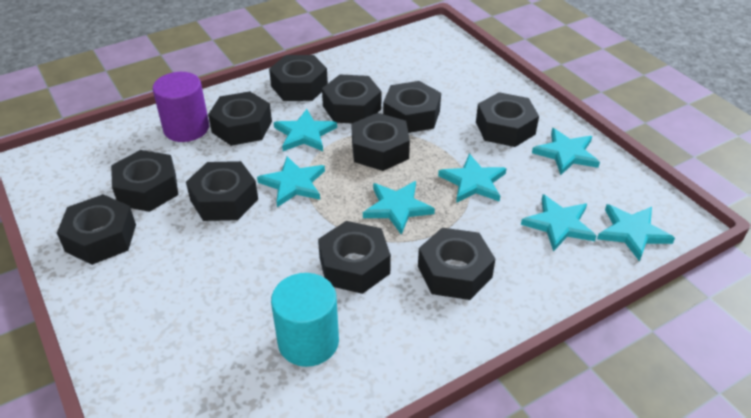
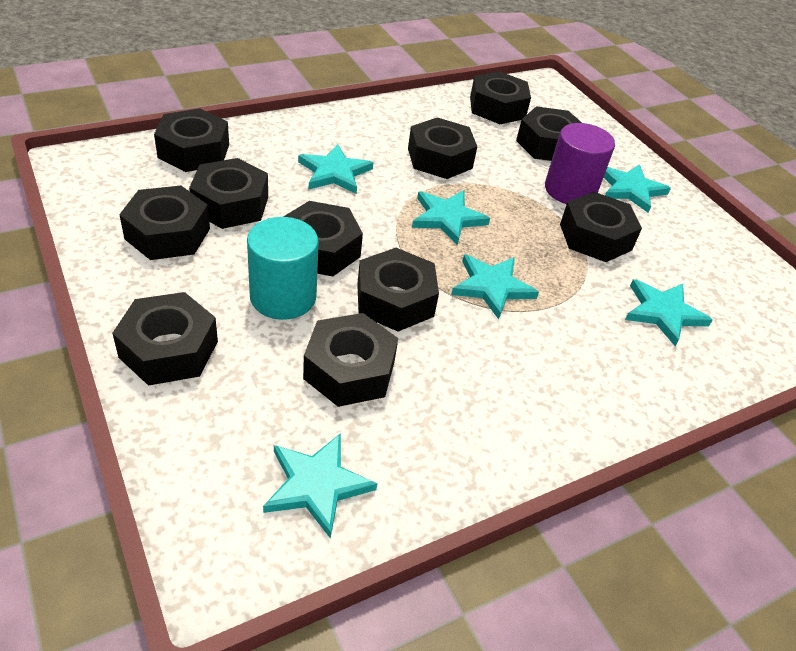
turquoise star: [257,156,325,207] [274,109,337,151] [363,181,435,235] [438,154,507,203] [521,194,596,252] [532,128,600,175] [597,204,675,262] = 7 -> [263,433,378,539] [298,144,374,194] [412,190,490,245] [451,254,539,320] [604,164,671,213] [625,279,713,346] = 6

